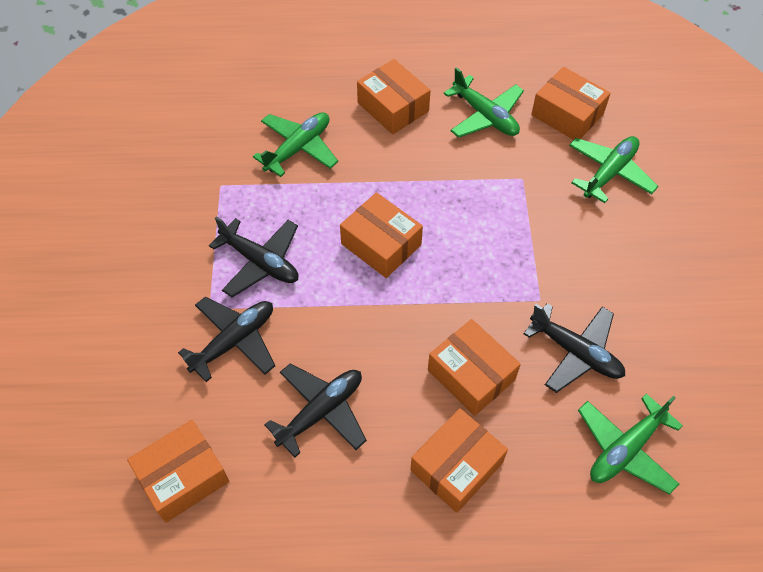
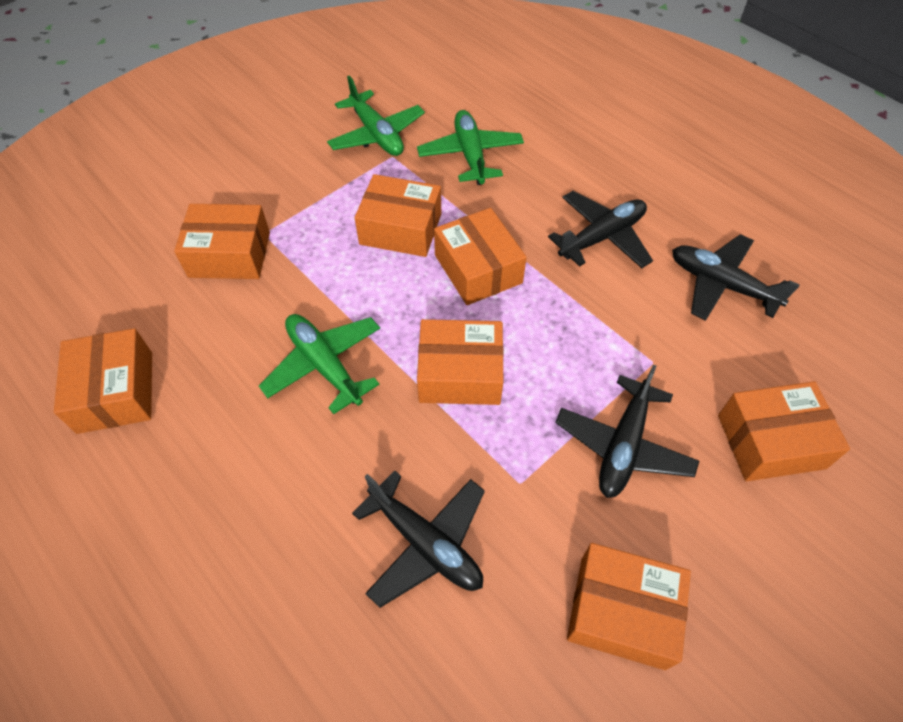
green plane: [253,112,338,177] [444,67,524,138] [569,136,658,203] [578,394,683,494] = 4 -> [259,314,380,415] [327,76,425,156] [417,110,524,185] = 3
orange box: [127,420,229,523] [340,192,423,278] [357,59,431,134] [410,408,508,513] [428,319,521,416] [531,67,611,140] = 6 -> [54,328,152,434] [174,204,270,279] [355,174,441,257] [417,319,504,405] [434,208,527,305] [567,543,691,670] [718,381,850,481] = 7

